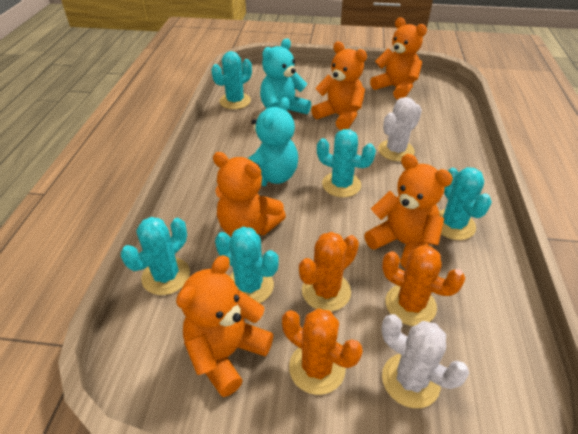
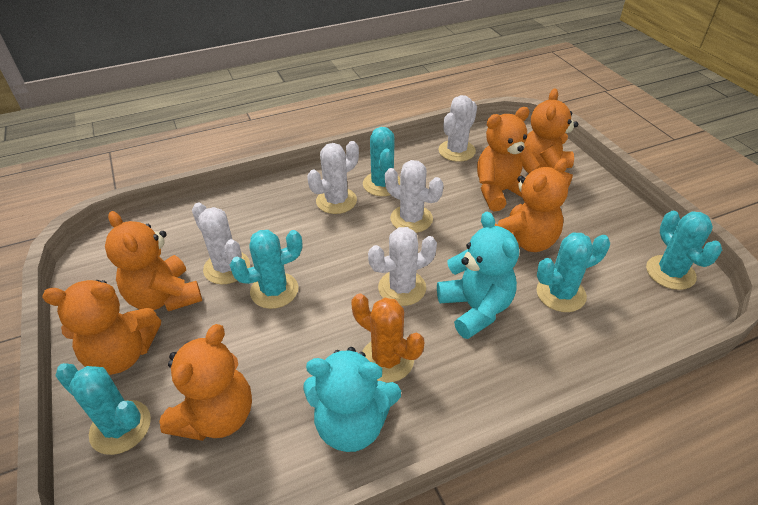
orange cactus: [282,308,363,395] [299,232,359,311] [382,245,466,326] = 3 -> [352,293,424,383] = 1
orange teddy bear: [176,255,273,397] [213,152,286,237] [311,42,367,130] [364,154,453,268] [370,17,427,100] = 5 -> [42,280,161,375] [105,211,202,311] [159,324,252,441] [477,107,540,211] [495,158,568,252] [523,88,578,188] = 6
white cactus: [378,97,422,161] [381,314,469,408] = 2 -> [192,203,250,284] [307,141,359,214] [368,227,437,306] [385,160,444,233] [439,95,477,162] = 5

